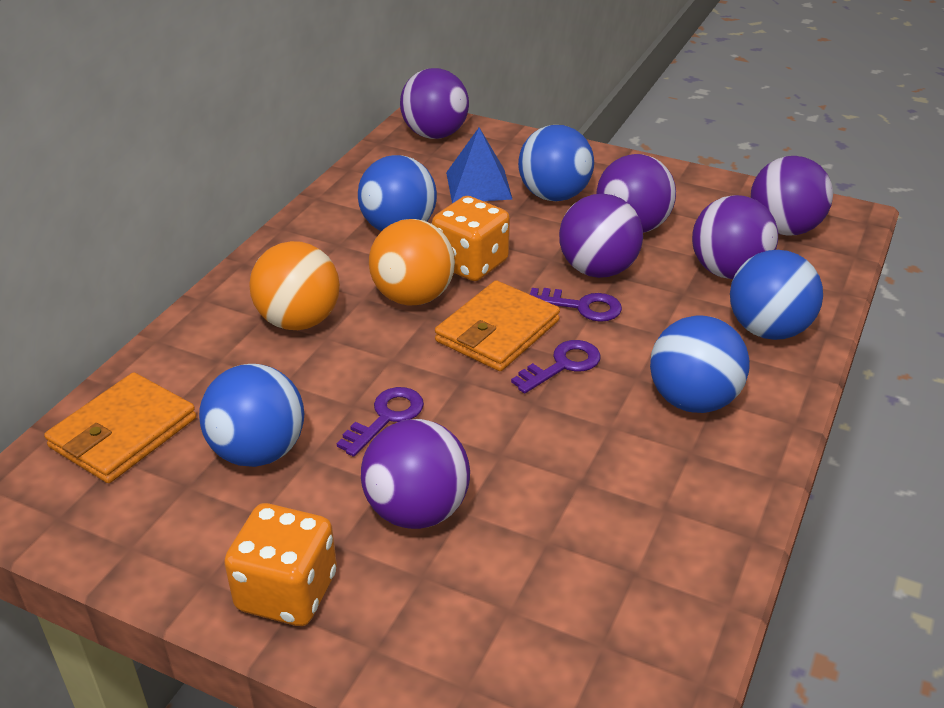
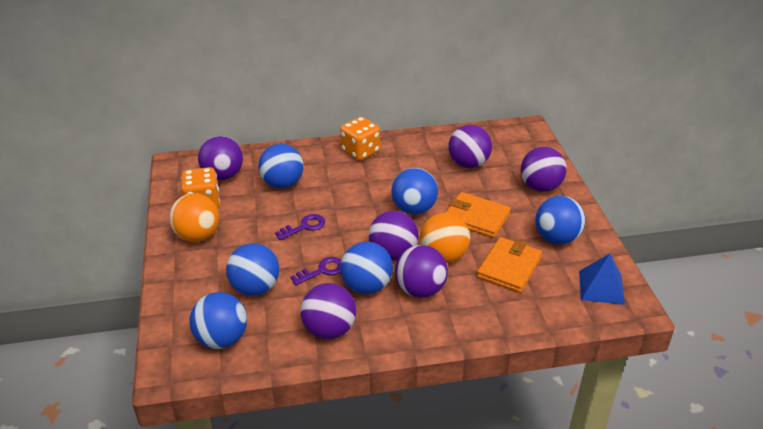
blue ball: [199,364,304,467] [358,155,437,231] [518,125,594,201] [650,315,750,413] [730,250,823,340] = 5 -> [189,292,247,349] [226,243,279,296] [258,144,303,189] [340,242,393,294] [391,168,438,215] [535,196,585,245] = 6
purple key: [337,387,424,457] [511,340,601,394] [530,288,622,322] = 3 -> [275,214,325,240] [291,257,341,285] = 2

